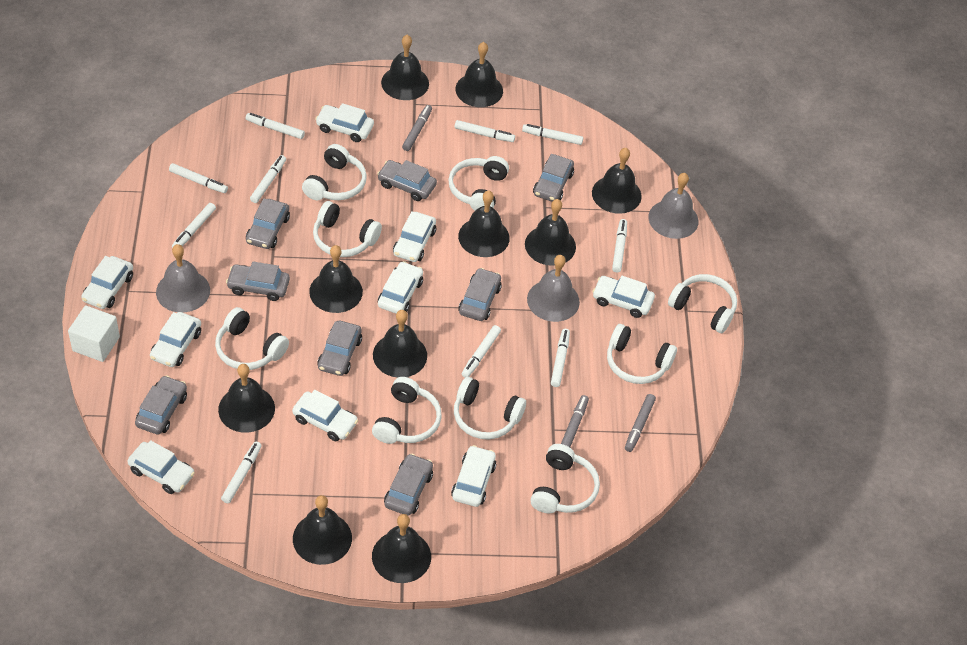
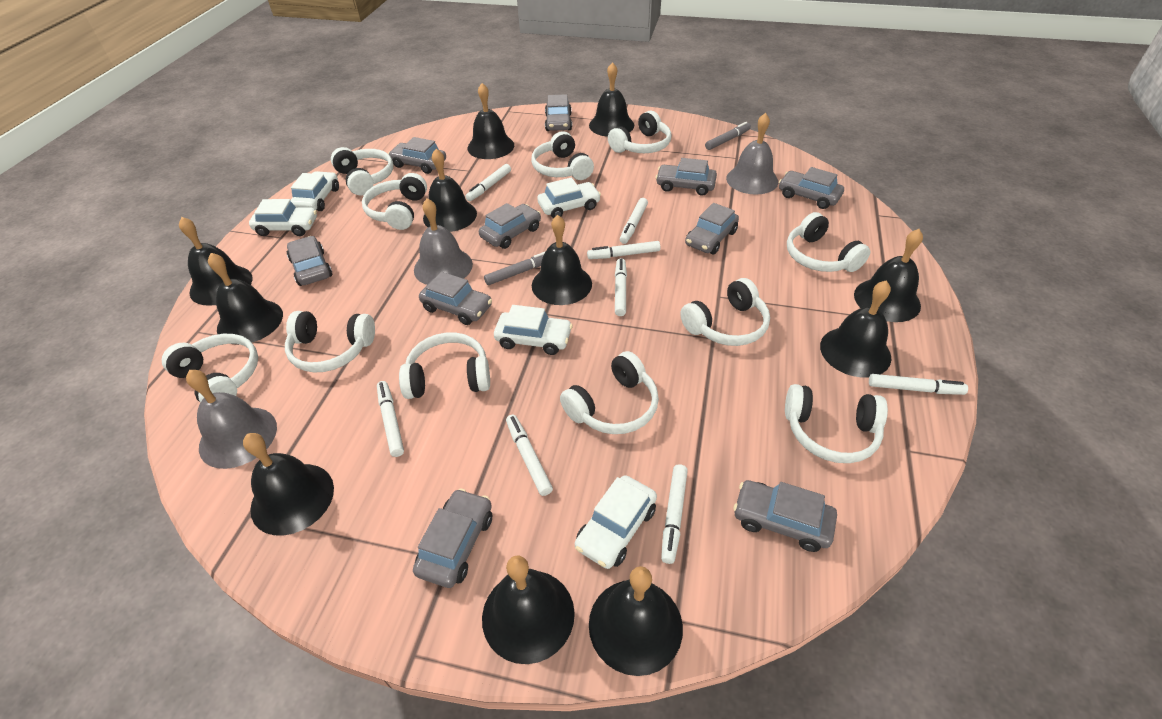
black bell: [218,364,275,433] [293,495,352,565] [309,245,363,313] [372,514,431,583] [373,310,427,378] [381,35,429,100] [455,42,503,107] [458,190,510,257] [525,199,576,266] [592,148,642,214] = 10 -> [179,217,253,306] [208,253,283,345] [243,433,334,535] [423,149,477,232] [467,83,514,159] [482,556,575,664] [532,215,592,305] [589,62,634,137] [589,566,683,676] [820,280,891,377] [854,229,923,322] = 11
grey car: [135,375,187,435] [226,261,290,301] [246,198,290,249] [317,321,362,376] [377,160,437,201] [384,454,433,516] [458,268,502,321] [533,154,574,202] = 8 -> [287,236,332,286] [388,137,446,174] [413,488,492,588] [419,272,492,325] [479,203,541,249] [545,94,572,131] [656,158,717,196] [685,203,739,254] [734,480,837,552] [779,167,844,209] = 10
grey marker: [402,105,432,151] [561,395,589,447] [625,394,656,452] = 3 -> [484,251,546,285] [705,122,751,150] = 2
white car: [81,256,133,309] [127,440,195,494] [150,312,201,367] [292,390,358,441] [315,103,374,142] [378,261,423,314] [393,211,436,262] [451,445,496,507] [592,276,655,318] = 9 -> [249,199,317,236] [290,171,339,211] [494,305,573,355] [537,177,601,218] [575,475,657,569] = 5
white cube: [68,305,120,362] = 1 -> none = 0
white headphones: [215,307,289,370] [302,144,367,200] [313,201,382,257] [372,377,442,444] [448,156,509,211] [454,377,526,439] [530,444,600,513] [607,324,677,384] [668,274,737,333] = 9 -> [162,334,258,403] [285,311,375,373] [331,147,393,195] [362,173,427,230] [399,332,490,399] [531,131,594,180] [560,351,659,434] [608,111,671,153] [680,278,770,346] [785,384,888,463] [787,212,870,272] = 11
white marker: [169,163,228,193] [172,203,216,248] [221,442,262,503] [246,113,305,139] [250,155,286,203] [454,120,515,142] [462,325,501,378] [522,124,583,145] [551,329,570,387] [612,219,627,272] = 10 -> [377,381,404,457] [465,164,511,201] [506,415,553,496] [587,241,660,259] [615,258,627,316] [620,198,648,244] [661,464,688,564] [869,374,968,395] = 8

